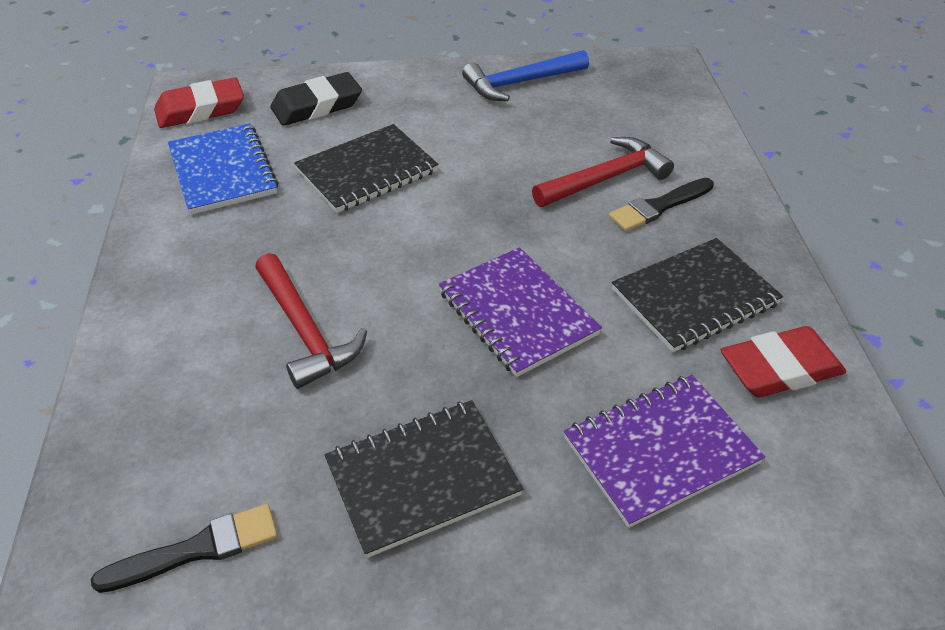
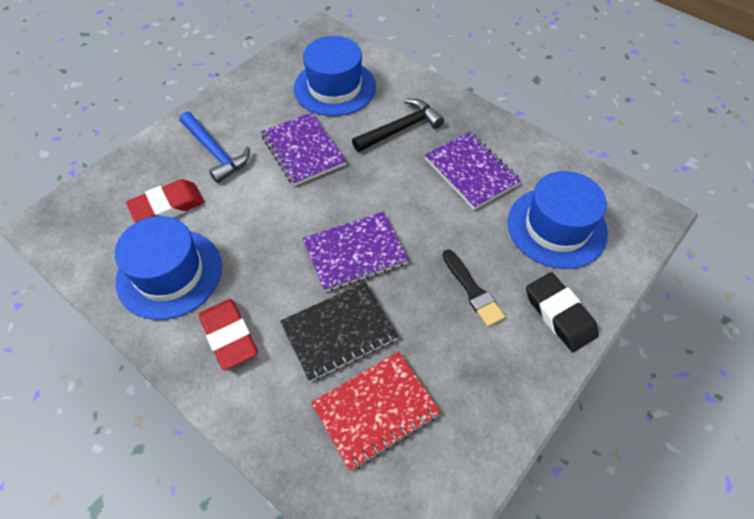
black brush: [91,504,277,593] [609,178,714,232] = 2 -> [443,249,505,327] = 1
black hammer: none = 0 -> [352,99,444,152] = 1
black notebook: [294,124,439,213] [325,400,523,558] [612,238,783,352] = 3 -> [280,282,398,382] = 1
blue hat: none = 0 -> [115,216,222,320] [294,36,376,116] [507,171,608,269] = 3
blue notebook: [168,123,279,215] = 1 -> none = 0
purple notebook: [439,247,602,377] [564,375,765,528] = 2 -> [261,112,346,186] [302,212,409,292] [425,132,521,210] = 3
red hammer: [255,253,367,389] [532,137,674,207] = 2 -> none = 0
red notebook: none = 0 -> [311,351,441,471] = 1

